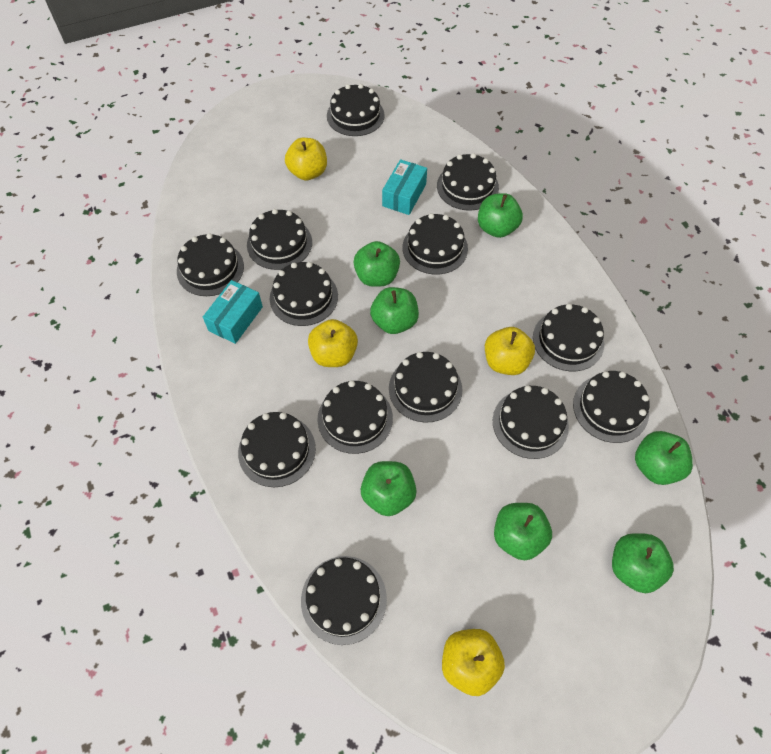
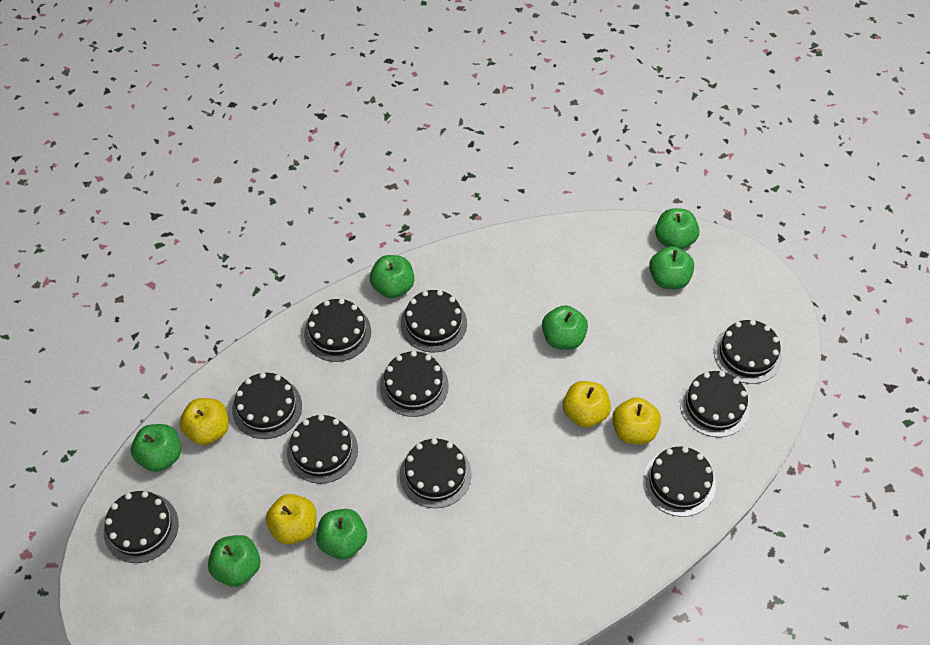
black cake: [177,233,244,296] [238,412,316,487] [247,209,312,270] [270,262,338,326] [301,556,387,645] [317,381,393,454] [327,84,385,136] [389,352,463,423] [402,213,468,275] [437,153,499,211] [493,385,569,459] [533,304,604,371] [573,371,650,443] = 13 -> [104,491,179,563] [232,372,302,439] [287,415,358,484] [304,299,371,362] [380,351,449,417] [400,438,472,508] [401,290,467,352] [643,447,716,517] [680,371,750,437] [714,320,782,384] = 10
turquoise box: [203,280,263,344] [382,159,427,215] = 2 -> none = 0

